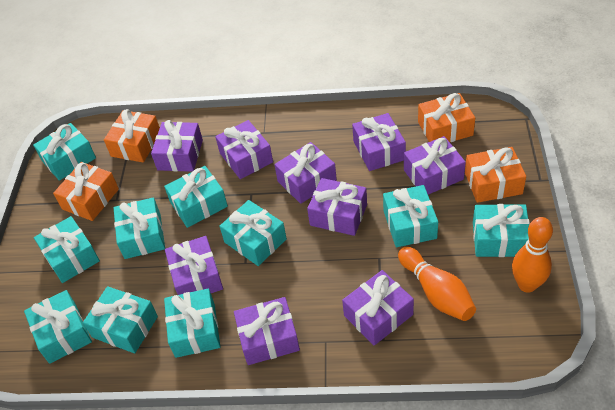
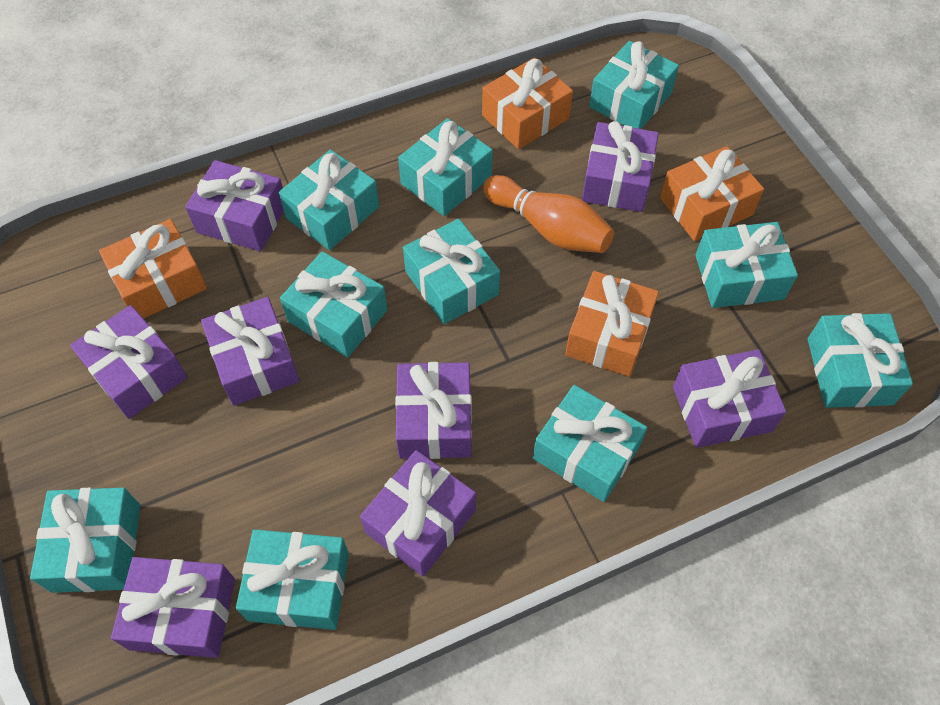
orange bowling pin: [398,247,476,321] [512,217,553,293] = 2 -> [483,175,614,253] = 1
purple gift: [151,120,203,172] [165,236,223,295] [215,120,273,179] [234,297,300,365] [274,142,337,204] [307,178,367,236] [342,270,414,345] [352,113,406,171] [404,136,466,195] = 9 -> [70,305,187,419] [111,557,235,658] [185,160,284,251] [201,297,300,406] [360,450,476,577] [395,362,472,459] [582,121,659,212] [673,349,786,448] = 8

